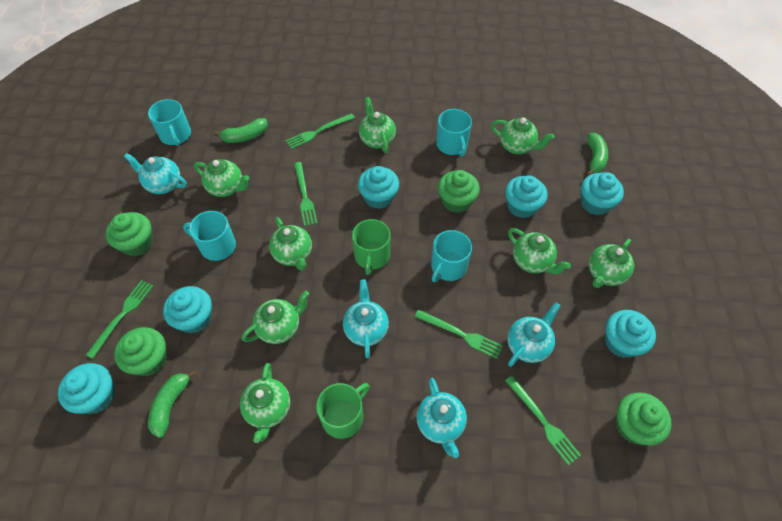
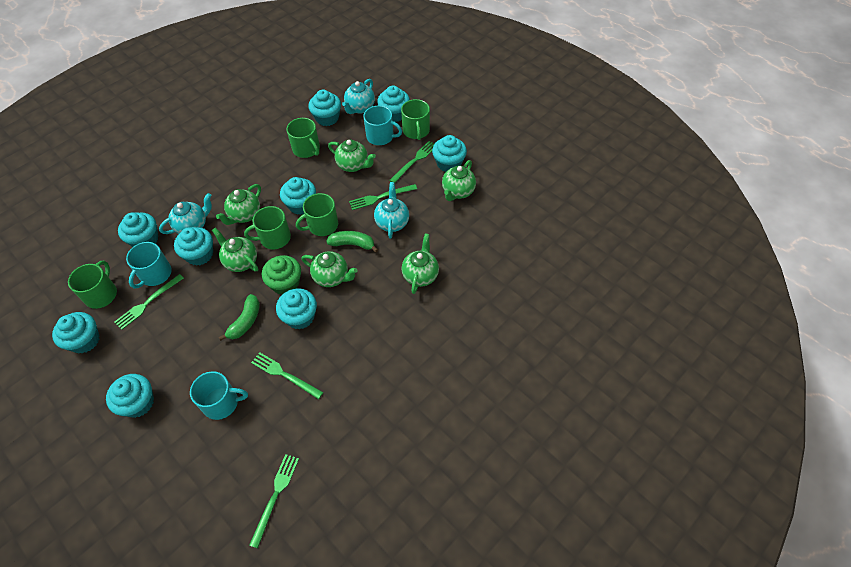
green banana: [148,370,196,438] [214,118,268,143] [587,133,608,176] = 3 -> [219,294,260,341] [326,231,378,253] = 2
green cupcake: [106,212,153,256] [114,327,167,376] [438,170,480,213] [615,392,672,446] = 4 -> [262,255,301,295] = 1
green mug: [316,383,370,439] [352,219,390,275] = 2 -> [68,261,117,309] [244,206,291,249] [287,118,320,158] [296,193,338,236] [401,99,430,140] = 5
green teapot: [194,159,249,197] [240,363,290,443] [242,291,309,344] [269,217,312,270] [359,97,396,153] [491,117,554,154] [508,228,571,274] [589,239,634,288] = 8 -> [212,228,258,272] [216,184,261,225] [302,251,357,287] [328,140,376,172] [402,233,439,294] [442,160,476,201] = 6
turquoise cupcake: [58,363,115,414] [163,286,212,334] [358,166,399,209] [505,175,548,218] [581,172,624,215] [605,310,656,358] = 6 -> [52,312,99,353] [106,374,154,418] [118,212,158,247] [174,227,213,266] [276,288,317,329] [280,177,316,215] [309,90,341,126] [377,86,410,122] [432,135,467,172] = 9
turquoise mug: [148,99,191,146] [183,211,236,261] [431,230,472,282] [436,109,472,156] = 4 -> [126,242,172,289] [190,371,248,420] [363,106,402,145] = 3
turquoise teapot: [124,153,187,194] [343,279,389,358] [417,378,467,458] [507,303,560,367] = 4 -> [159,193,212,234] [342,79,375,114] [374,182,409,239] = 3

